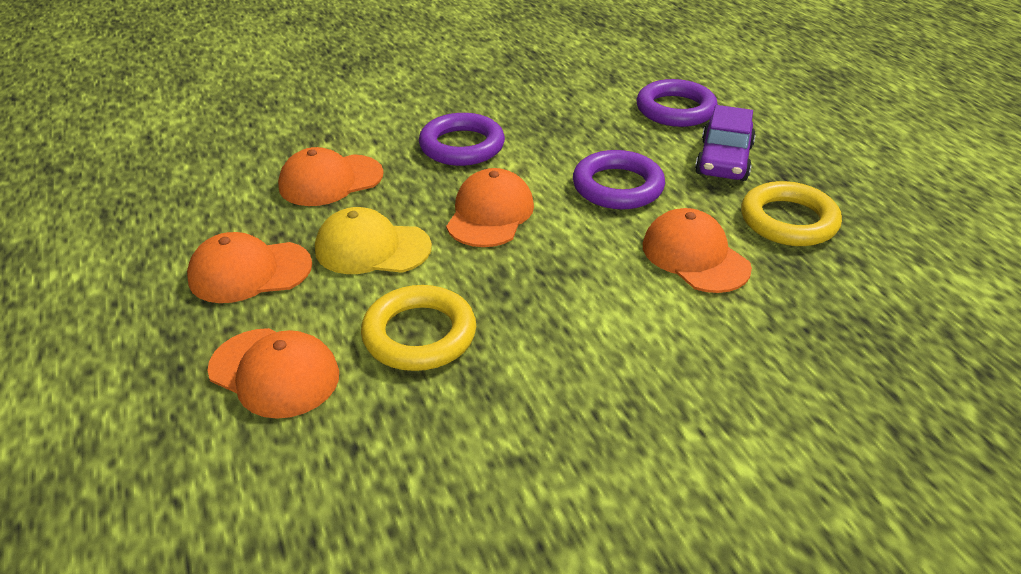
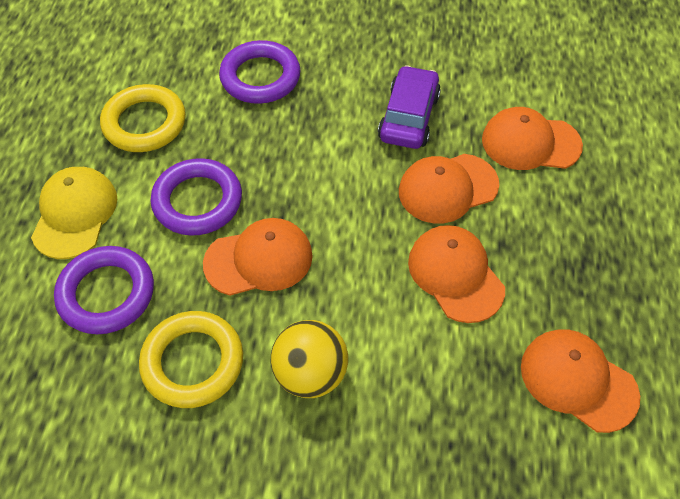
yellow ball: none = 0 -> [271,320,348,398] = 1

